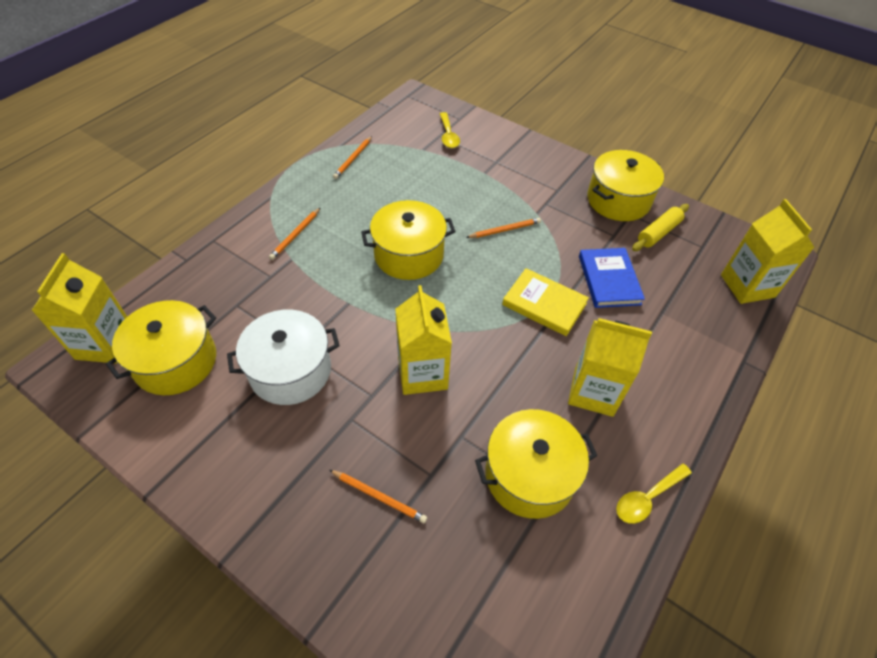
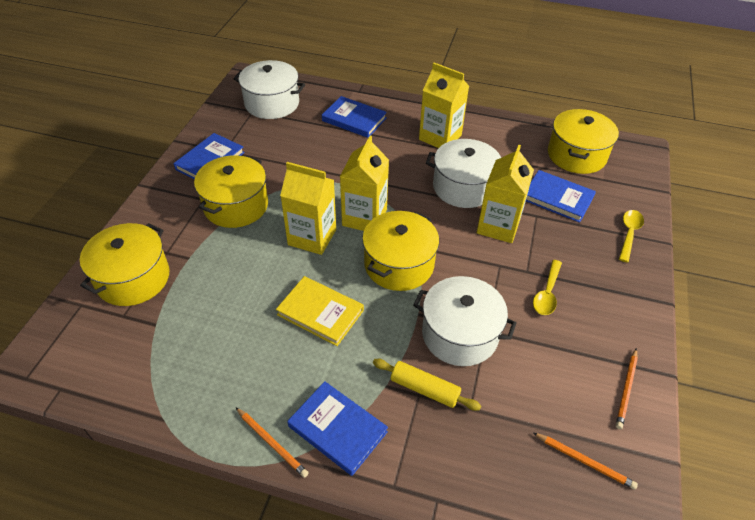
blue book: [579,248,645,308] = 1 -> [173,133,245,179] [287,381,388,476] [322,96,387,138] [526,170,596,223] = 4
orange pencil: [269,208,320,260] [329,470,427,523] [333,136,372,179] [466,218,541,238] = 4 -> [235,407,309,478] [534,433,638,490] [616,348,638,429] = 3
white pot: [227,310,340,405] = 1 -> [234,60,305,119] [413,276,516,366] [426,139,501,208] = 3

